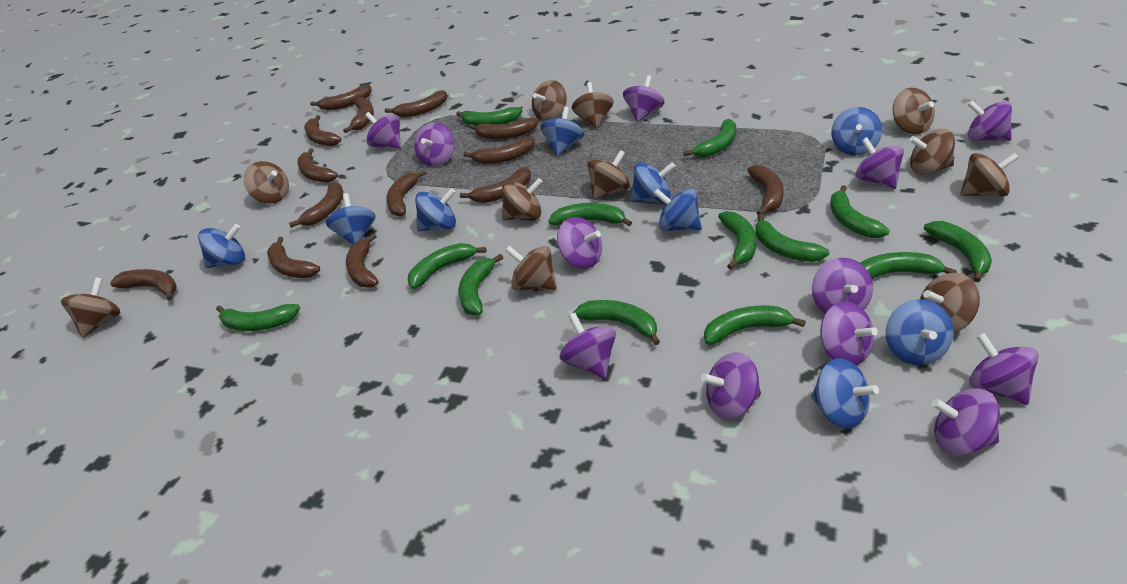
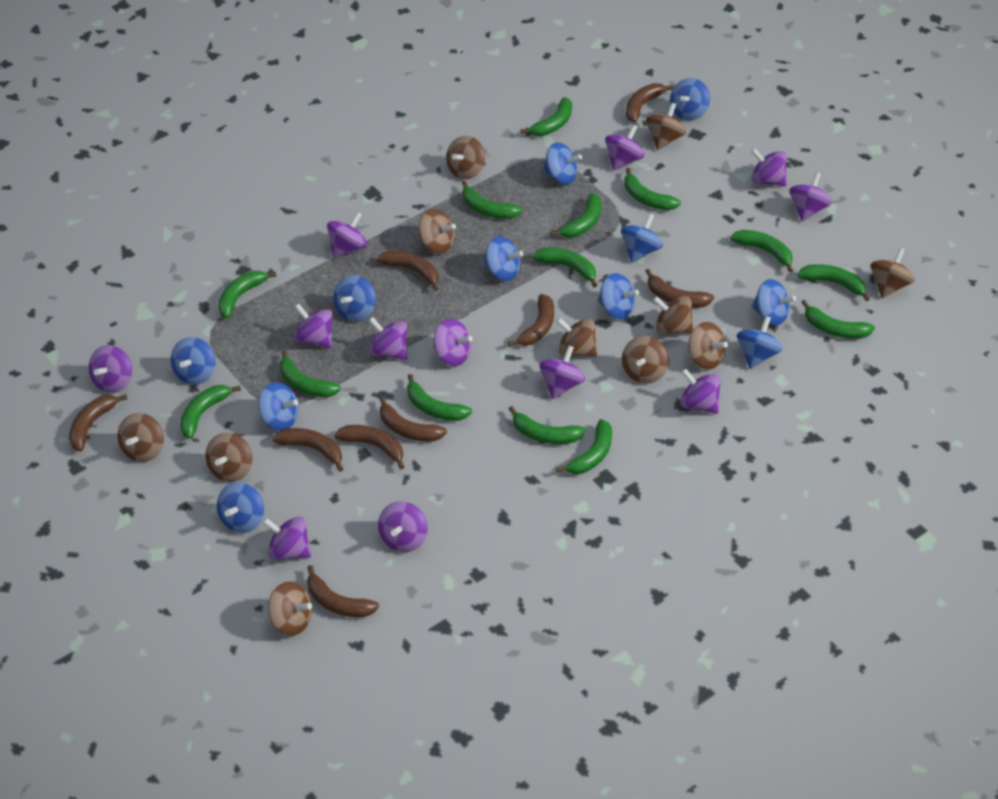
blue spinning top: [198,224,245,268] [326,193,375,245] [415,188,456,231] [540,107,584,156] [630,162,676,203] [653,189,702,231] [811,358,879,429] [831,107,882,156] [886,299,954,365] = 9 -> [171,337,216,385] [217,482,264,533] [258,382,299,431] [333,275,376,322] [483,236,523,281] [542,142,582,185] [597,273,639,319] [621,213,663,263] [670,78,710,121] [737,316,782,369] [751,279,796,325] = 11
brown banana: [110,269,177,301] [267,237,320,278] [289,182,343,228] [297,148,338,183] [305,115,341,146] [310,85,372,111] [343,97,374,133] [346,233,379,288] [385,90,447,118] [386,170,426,217] [460,167,531,203] [463,137,535,164] [469,118,538,139] [747,165,784,215] = 14 -> [69,394,128,452] [272,428,343,472] [307,565,379,617] [334,425,404,469] [376,251,439,291] [380,396,447,442] [507,294,554,346] [626,83,675,122] [645,269,714,308] = 9
green banana: [216,304,300,331] [408,243,486,289] [456,107,523,126] [459,254,503,315] [548,203,632,226] [573,300,660,345] [683,119,736,157] [704,306,806,345] [718,211,756,270] [756,214,829,262] [830,185,890,238] [860,252,957,279] [924,221,992,282] = 13 -> [180,385,241,439] [218,271,276,319] [280,350,341,397] [407,374,472,421] [462,181,523,219] [509,406,586,444] [520,97,572,136] [532,247,597,287] [551,193,601,238] [556,419,612,474] [624,168,681,210] [730,230,793,273] [797,264,870,302] [801,300,875,339] = 14

